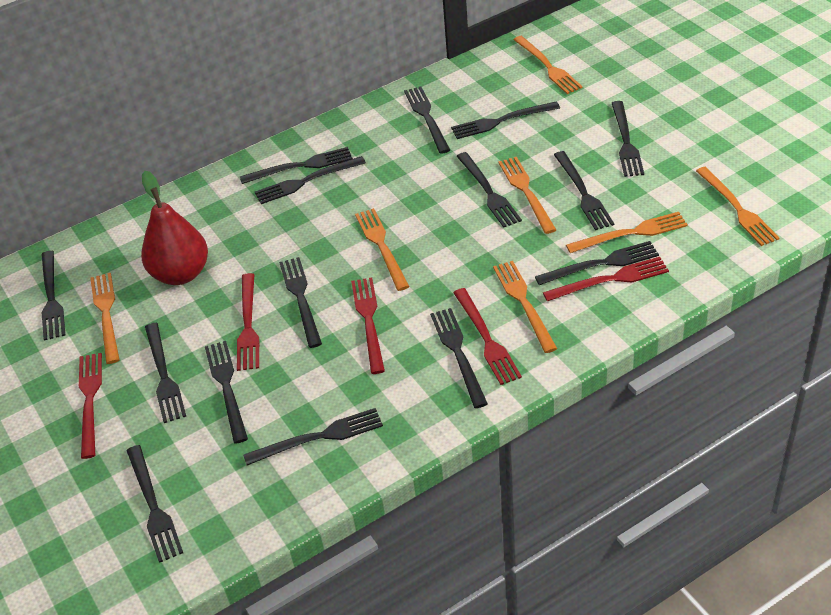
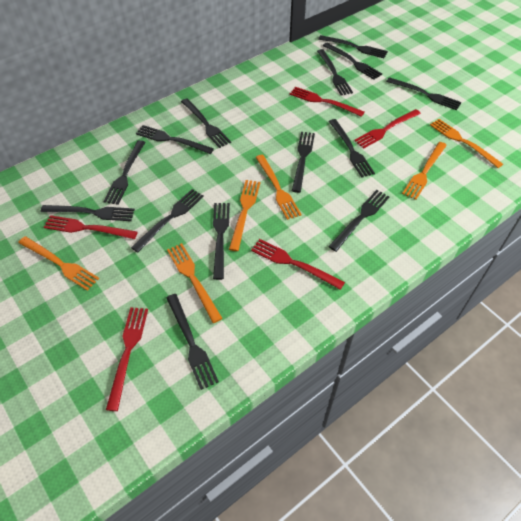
black fork: [41,251,65,341] [127,445,183,563] [145,323,186,423] [205,341,248,444] [240,147,353,184] [243,408,383,465] [255,156,366,204] [279,257,322,348] [404,87,450,154] [430,308,488,408] [451,101,560,139] [456,152,522,228] [535,241,659,285] [554,151,614,230] [612,101,644,177] = 15 -> [41,205,135,221] [103,140,145,205] [131,189,204,252] [136,125,214,154] [166,294,219,390] [181,98,231,148] [213,203,230,280] [292,132,315,193] [317,49,353,96] [318,35,388,58] [323,43,382,80] [328,190,390,252] [329,119,375,178] [386,77,462,110] = 14
orange fork: [90,273,120,364] [355,208,410,291] [493,261,557,353] [498,157,556,234] [513,36,583,94] [566,212,688,253] [696,167,780,246] = 7 -> [18,236,99,291] [167,243,223,323] [229,180,260,251] [255,155,302,220] [402,142,447,200] [430,119,503,168] = 6
red pear: [141,171,208,285] = 1 -> none = 0

